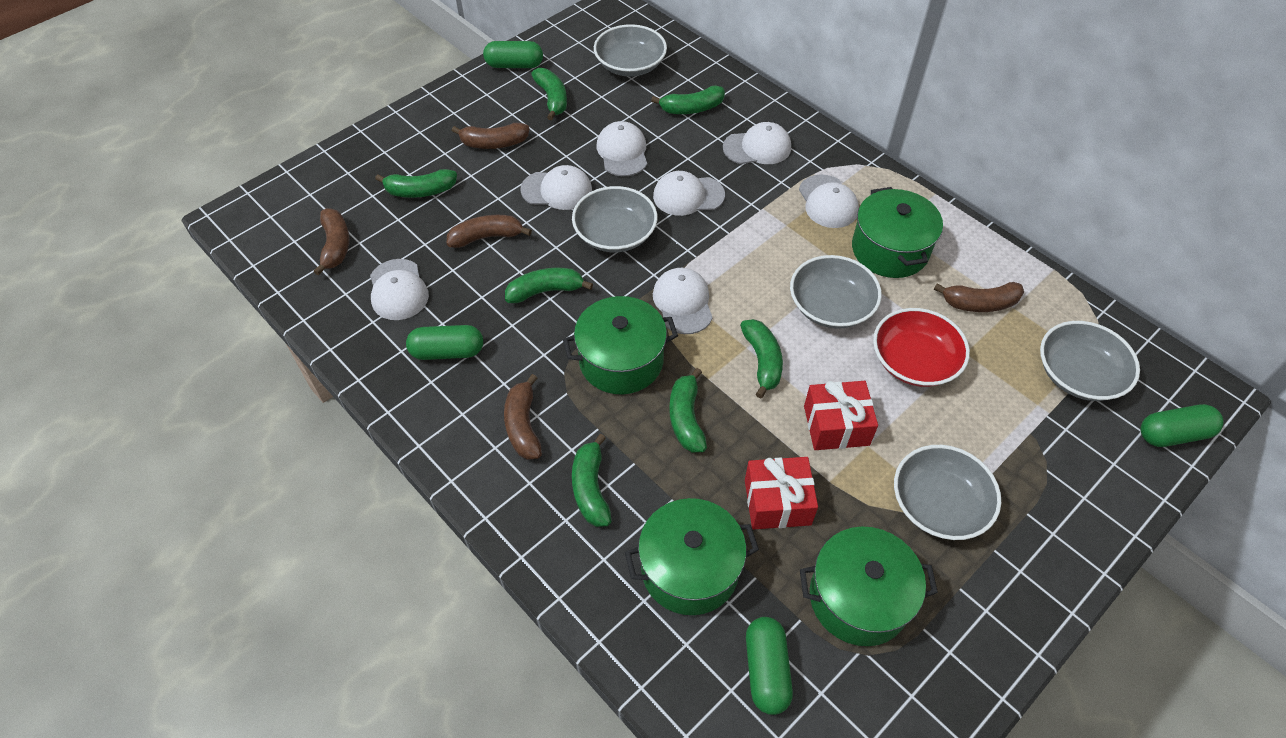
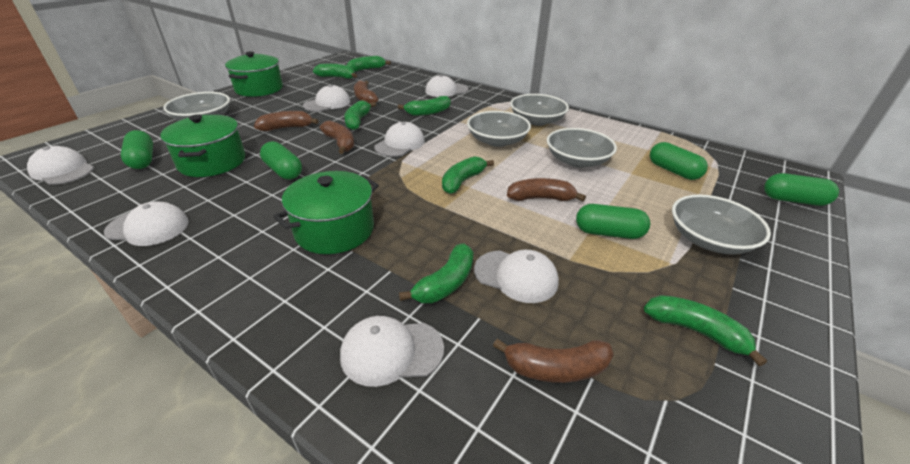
green capsule: [406,325,483,360] [483,41,543,68] [746,617,793,715] [1141,404,1224,447] = 4 -> [121,130,153,169] [260,141,302,180] [576,204,650,239] [650,142,708,180] [764,173,839,206] = 5
green pot: [563,296,678,395] [625,498,759,615] [800,526,938,646] [852,187,943,278] = 4 -> [160,114,245,177] [225,52,283,97] [273,171,379,254] = 3
red bowl: [873,308,970,387] = 1 -> none = 0
red gift: [745,457,818,529] [804,381,878,450] = 2 -> none = 0

